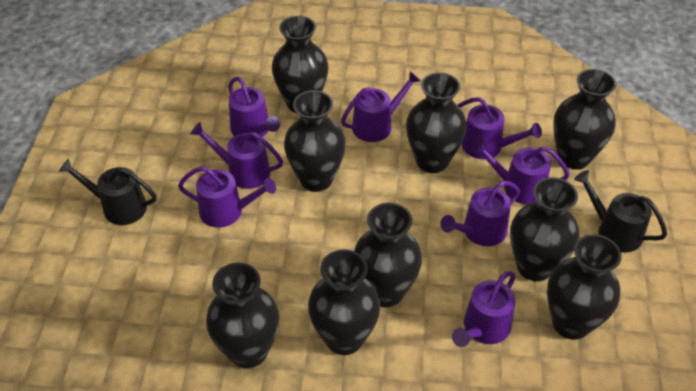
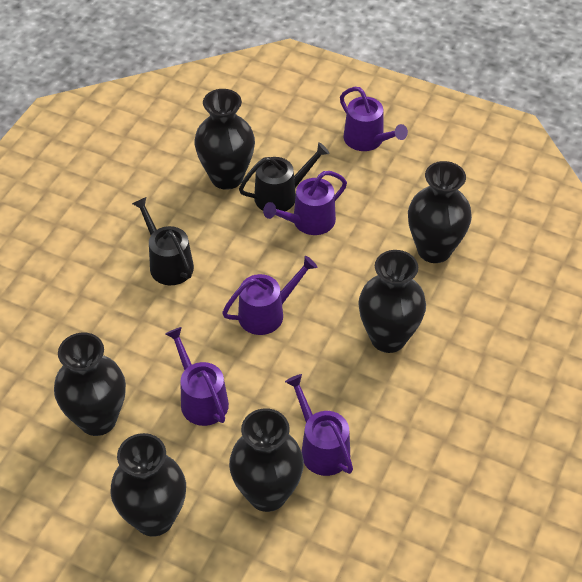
black vase: [206,263,280,369] [272,16,328,113] [284,90,346,192] [308,249,380,355] [354,203,422,307] [406,72,467,173] [510,177,579,282] [547,234,622,340] [553,69,616,170] = 9 -> [54,333,126,436] [110,433,186,537] [195,89,255,190] [229,408,304,512] [358,250,426,353] [408,161,472,263] = 6
purple watering can: [178,166,276,228] [190,122,283,189] [228,77,280,137] [341,71,421,142] [440,181,520,246] [452,271,516,347] [458,97,542,159] [472,140,570,204] = 8 -> [166,327,229,426] [222,256,317,335] [263,171,347,235] [285,374,353,476] [340,87,408,151] = 5

